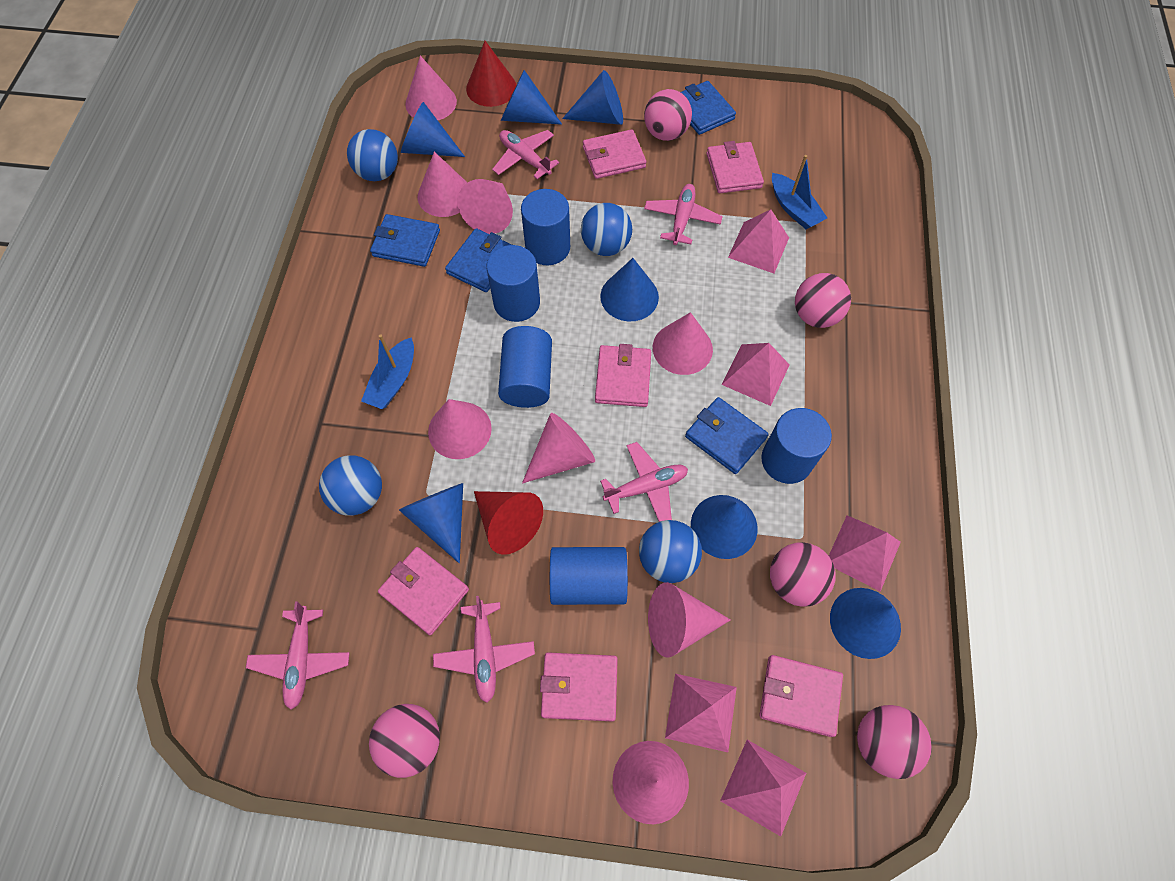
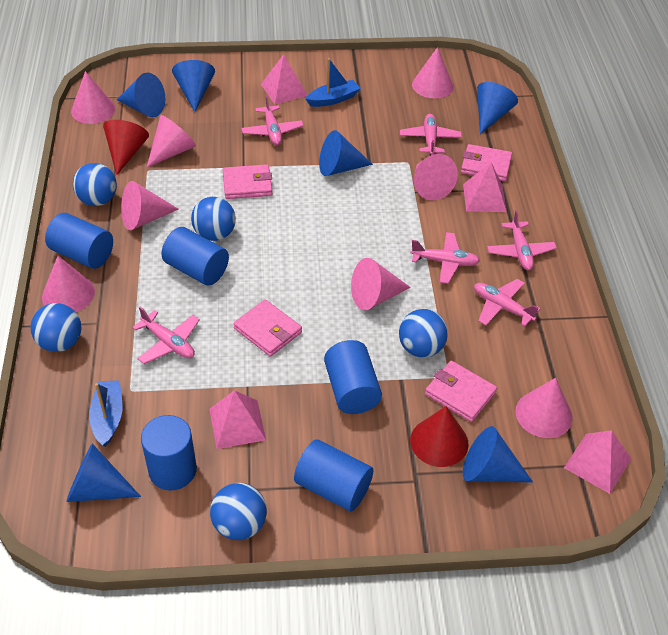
blue ball: [319,455,382,516] [347,129,398,181] [581,203,632,256] [639,520,702,583] = 4 -> [31,303,82,352] [73,163,117,206] [191,197,236,241] [210,483,267,540] [399,309,448,358] = 5
blue cone: [399,483,463,563] [401,102,465,157] [501,70,562,125] [562,70,623,125] [600,258,659,321] [691,495,758,559] [830,588,901,659] = 7 -> [66,443,141,502] [117,72,165,117] [172,60,215,112] [319,130,373,176] [463,426,533,483] [477,82,518,134] = 6
blue wallet: [370,214,440,267] [445,228,512,292] [681,81,736,135] [685,397,769,474] = 4 -> none = 0
pink ball: [369,704,440,778] [644,89,692,141] [770,542,836,607] [795,273,851,328] [857,705,932,779] = 5 -> none = 0
pink plane: [246,602,349,710] [433,596,535,703] [492,130,559,179] [600,442,688,522] [644,184,723,245] = 5 -> [132,307,200,364] [241,95,304,145] [400,114,462,156] [411,232,480,284] [474,279,541,326] [487,210,557,270] = 6
pink pyramid: [665,674,737,752] [720,740,806,837] [722,343,790,406] [728,209,789,274] [829,515,901,592] = 5 -> [210,390,266,449] [261,54,307,104] [463,163,507,212] [564,430,631,494] = 4
pink wallet: [378,547,469,635] [540,652,618,722] [583,129,646,179] [595,344,651,407] [707,141,764,193] [759,655,843,737] = 6 -> [222,164,272,199] [233,299,302,357] [425,360,497,422] [461,144,512,181] = 4

